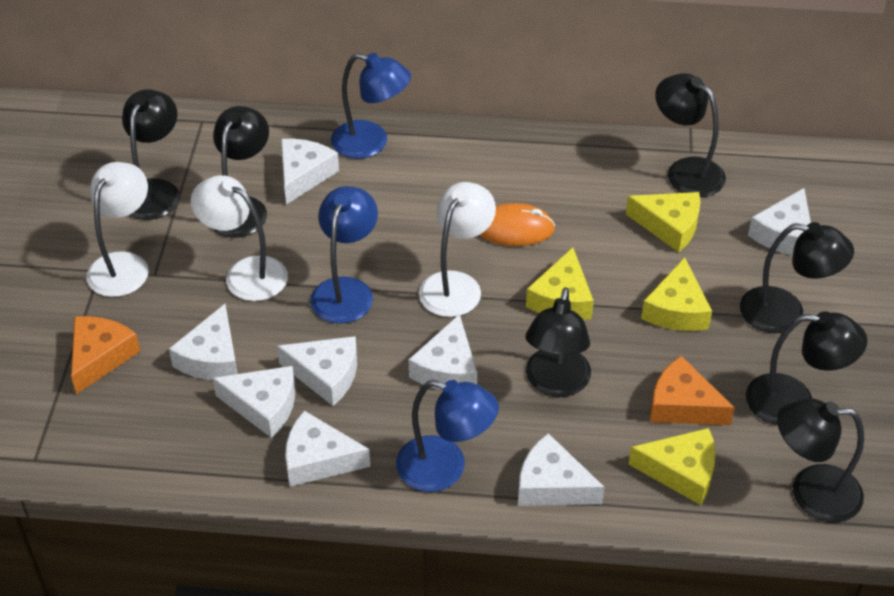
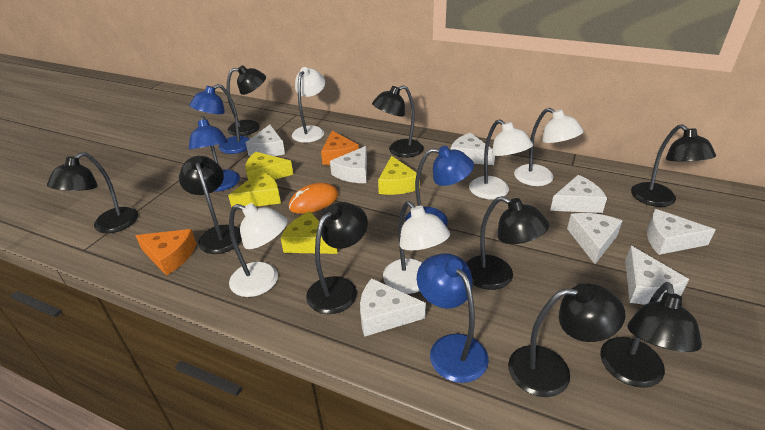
black lamp: [122,89,180,220] [213,106,269,238] [525,287,591,397] [655,73,726,197] [740,222,854,333] [746,311,867,425] [777,398,864,522] = 7 -> [47,152,138,233] [179,156,242,254] [227,65,266,136] [306,202,368,314] [372,85,424,158] [466,196,549,290] [508,283,625,397] [600,282,702,388] [631,124,716,207] = 9
blue lamp: [310,186,378,324] [331,53,411,159] [396,380,499,492] = 3 -> [189,84,250,154] [189,116,240,192] [405,146,474,226] [417,253,488,383] = 4
white lamp: [86,162,149,297] [191,175,288,301] [419,182,496,317] = 3 -> [229,203,288,297] [292,67,325,143] [383,201,450,294] [469,119,533,199] [514,108,584,186] = 5

